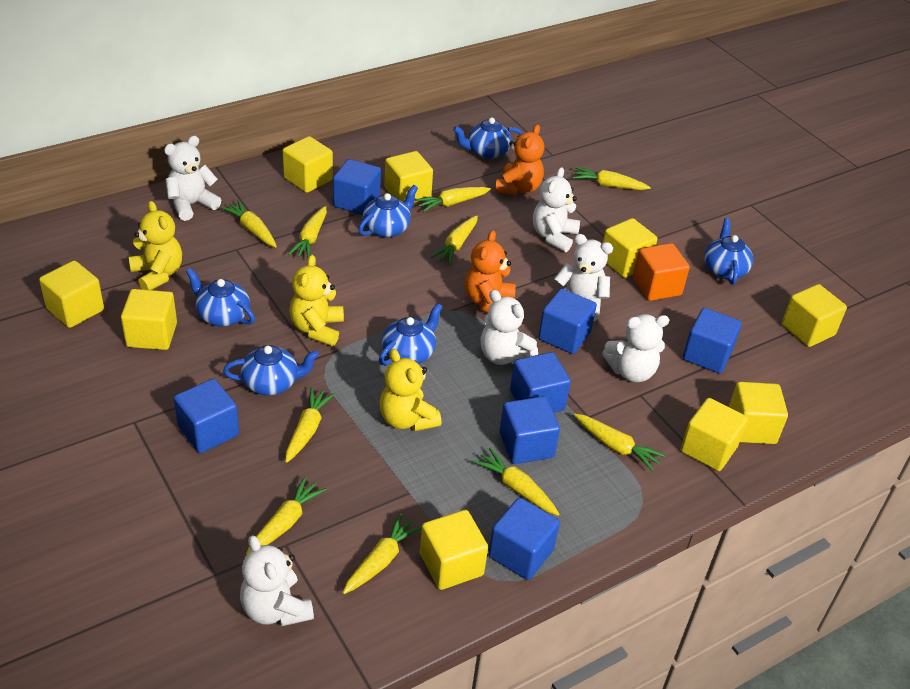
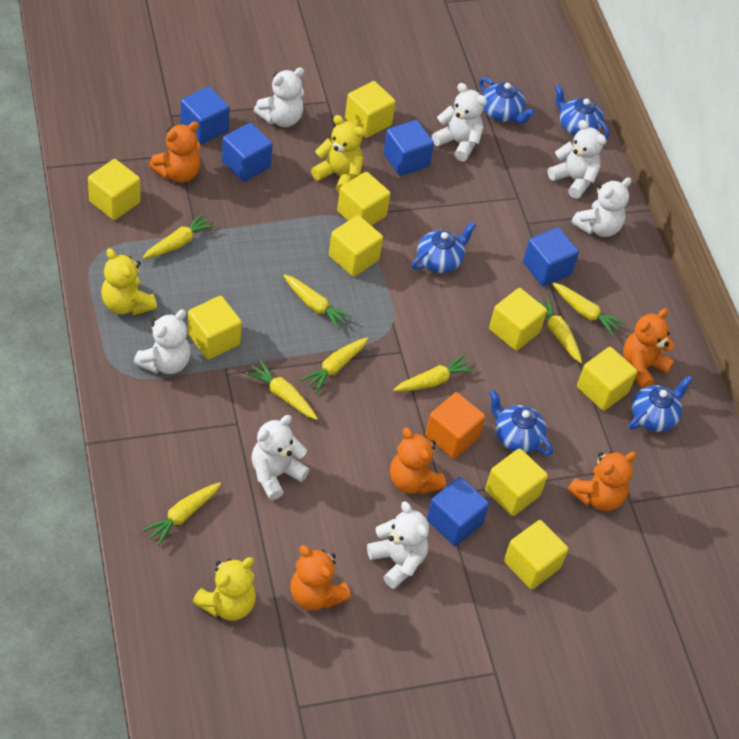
blue cube: [174,379,239,453] [333,159,381,215] [488,497,560,580] [499,396,560,464] [510,352,571,413] [538,288,597,354] [683,308,742,373] = 7 -> [181,86,230,144] [222,123,273,182] [383,120,434,176] [427,477,489,546] [523,227,579,286] = 5
blue teapot: [186,268,255,327] [223,345,319,395] [358,185,418,238] [379,303,443,366] [453,117,523,159] [704,218,753,285] = 6 -> [412,221,476,273] [479,77,535,123] [489,390,553,455] [555,84,609,139] [629,375,693,432] = 5
orange teddy bear: [465,230,516,314] [495,124,544,195] = 2 -> [149,121,201,183] [290,545,351,611] [390,427,446,494] [567,451,637,511] [623,308,675,389] = 5
white teddy bear: [164,136,221,221] [240,535,314,627] [480,290,538,365] [533,167,580,252] [554,234,613,321] [602,314,669,383] = 6 -> [134,309,191,374] [251,415,310,500] [254,67,304,127] [367,501,429,589] [432,83,487,161] [548,120,606,199] [571,177,632,237] = 7
yellow carrot: [221,200,277,247] [246,477,327,555] [285,388,335,463] [288,206,327,258] [343,513,422,594] [415,187,491,212] [431,215,478,265] [473,448,560,516] [573,167,651,190] [574,414,665,471] = 10 -> [142,213,216,259] [142,482,221,546] [245,360,318,420] [283,274,353,330] [300,337,368,393] [393,354,475,392] [538,297,582,363] [552,282,625,336] = 8

